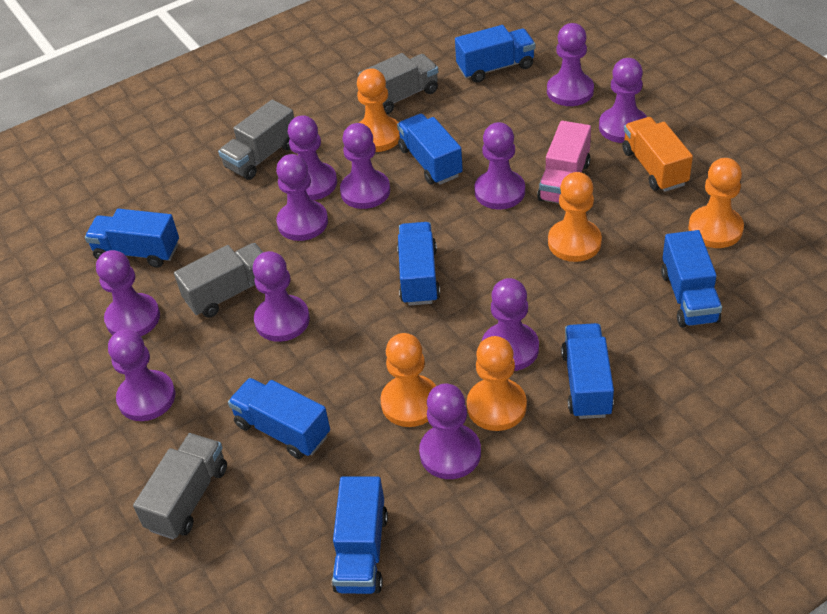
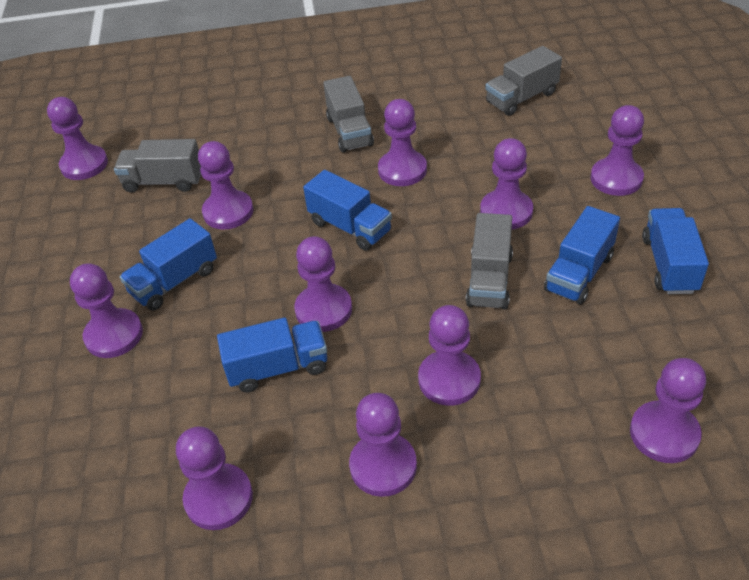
blue truck: [85,209,179,268] [228,378,330,459] [332,476,388,594] [397,113,463,185] [397,222,440,306] [455,25,535,83] [561,323,614,419] [661,230,722,328] = 8 -> [120,218,217,311] [217,318,327,392] [303,170,392,251] [544,206,620,305] [642,208,709,294] = 5
orange pawn: [357,68,400,152] [380,333,436,427] [467,336,527,431] [548,172,602,262] [688,158,744,248] = 5 -> none = 0
orange truck: [622,117,693,192] = 1 -> none = 0
pink truck: [537,121,591,203] = 1 -> none = 0

